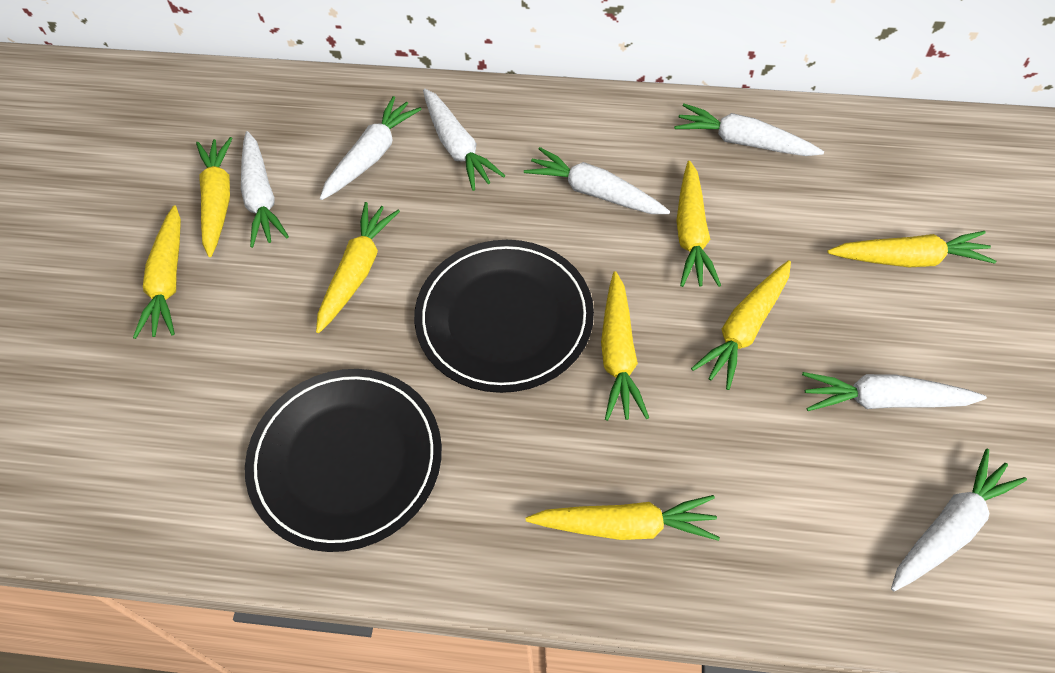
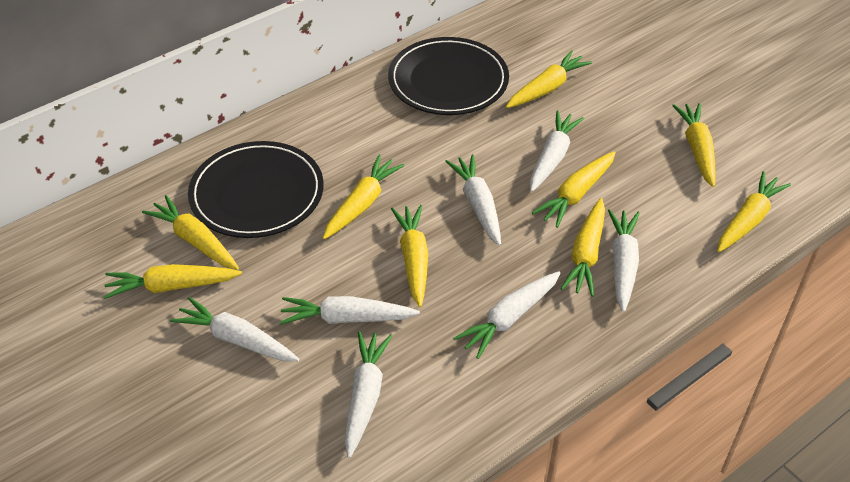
yellow carrot: [133,205,181,339] [196,137,233,257] [316,202,400,333] [526,495,720,541] [601,271,649,421] [676,161,721,287] [691,260,791,390] [827,231,996,267] = 8 -> [104,264,242,299] [142,195,239,270] [323,155,404,239] [391,205,428,307] [506,50,592,108] [532,151,616,228] [561,198,605,297] [672,103,716,187] [717,171,791,252] = 9

